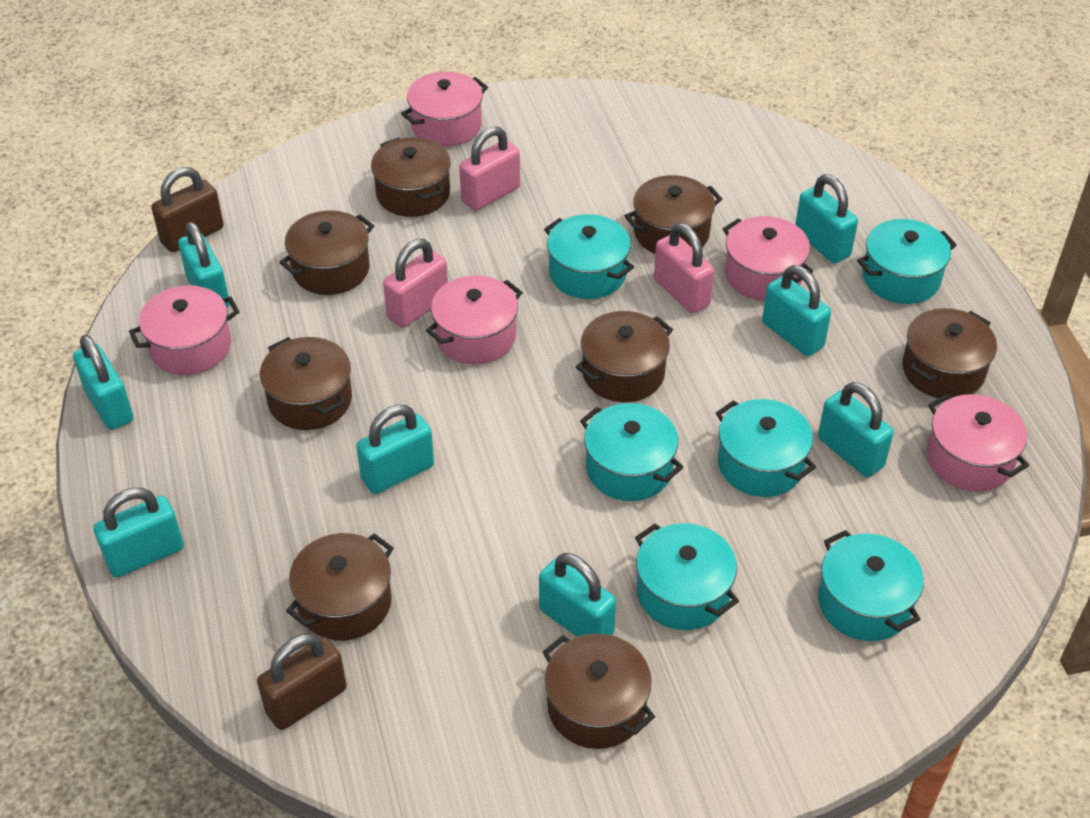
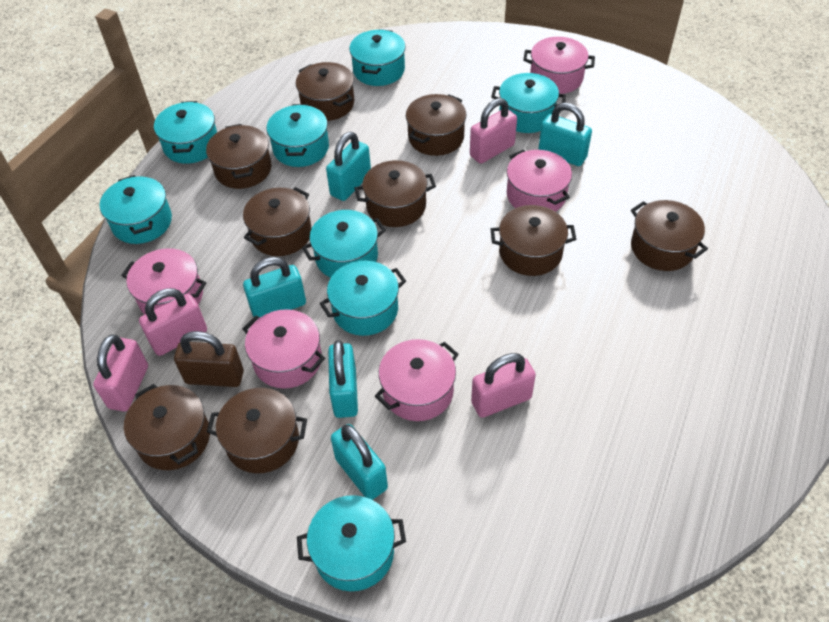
brown padlock: [151,167,224,252] [257,633,347,730] = 2 -> [174,331,244,387] = 1
brown pot: [260,337,352,430] [279,210,374,295] [286,533,394,641] [371,137,451,217] [543,634,655,749] [576,311,673,402] [625,175,722,254] [902,308,997,398] = 8 -> [124,384,210,470] [206,124,272,189] [207,388,307,473] [243,187,312,256] [296,62,354,121] [354,160,436,227] [406,94,466,156] [491,205,576,276] [631,200,708,271] = 9
pink padlock: [383,239,448,328] [459,126,520,211] [654,223,714,314] = 3 -> [93,335,148,412] [139,288,207,356] [470,98,517,164] [471,353,536,418] = 4
turquoise padlock: [73,335,133,430] [93,488,184,577] [178,222,230,308] [356,405,434,494] [539,553,616,637] [762,265,831,356] [795,174,858,264] [818,382,894,477] = 8 -> [243,257,306,317] [326,132,371,201] [328,340,358,418] [331,424,388,500] [538,103,592,166] = 5
turquoise pot: [544,214,634,299] [580,403,683,501] [635,523,739,630] [716,399,816,497] [818,530,924,641] [857,219,957,304] = 6 -> [100,175,172,244] [154,101,217,164] [267,104,329,167] [297,495,406,591] [302,210,386,278] [320,261,406,336] [349,29,406,86] [491,73,566,133] = 8

